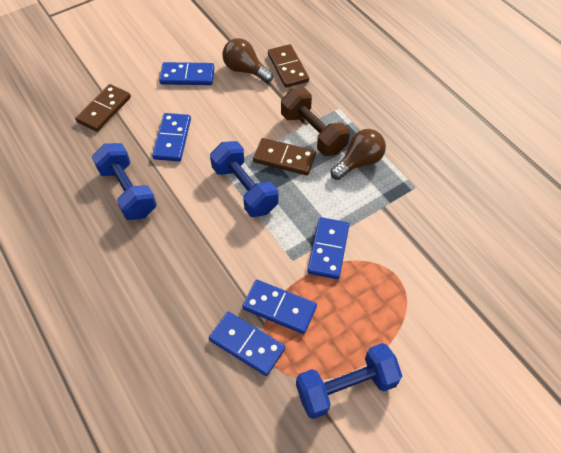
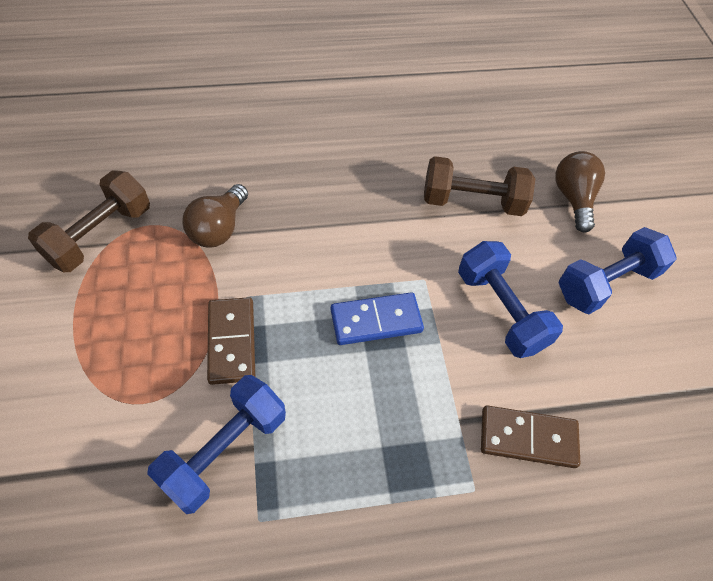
blue domino: [152,113,191,161] [159,62,215,85] [209,312,285,376] [242,280,317,334] [307,217,349,279] = 5 -> [331,292,424,345] = 1
brown domino: [75,84,131,132] [253,138,316,175] [268,44,309,88] = 3 -> [207,297,255,385] [481,405,580,468] = 2
brown dumbbell: [281,88,350,156] = 1 -> [28,170,150,272] [424,156,535,216] = 2

